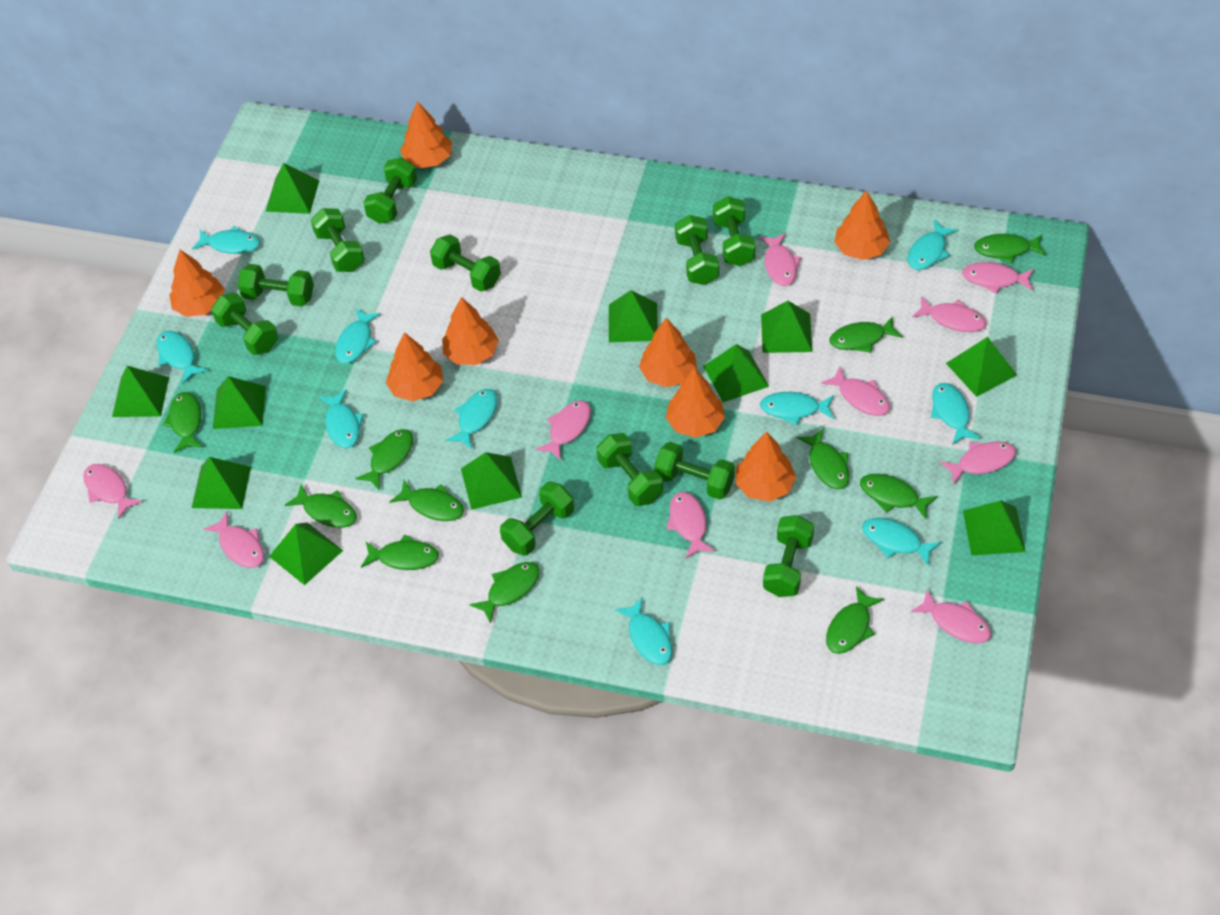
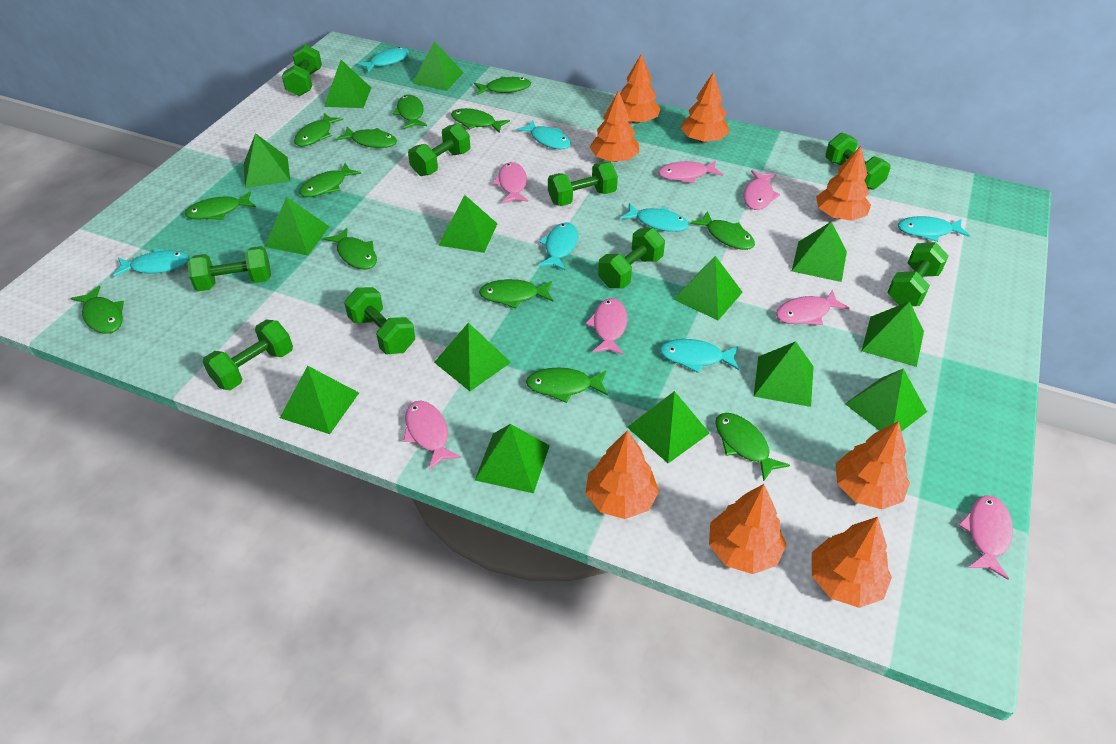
green dumbbell: [211,293,278,355] [238,264,314,306] [311,208,365,272] [363,157,417,224] [430,234,501,292] [500,482,574,555] [597,433,663,506] [654,442,735,500] [675,215,719,285] [713,196,755,266] [763,515,814,597] = 11 -> [187,246,271,291] [203,319,293,390] [282,44,322,96] [344,287,415,355] [408,124,470,176] [548,162,618,206] [598,228,665,288] [825,133,891,190] [887,242,949,306] = 9
green fish: [163,392,203,453] [285,484,357,528] [355,429,413,490] [361,534,439,570] [390,480,464,521] [469,562,540,624] [797,428,849,489] [826,586,884,654] [829,316,903,353] [860,474,938,519] [974,234,1046,264] = 11 -> [71,286,124,334] [185,191,256,220] [294,113,343,147] [299,163,361,197] [323,228,377,269] [336,127,397,148] [392,95,427,129] [451,108,510,133] [474,77,531,95] [479,279,553,309] [526,368,608,403] [690,211,755,250] [715,413,790,482] = 13
green pyramid: [112,366,169,417] [192,457,251,509] [213,376,266,429] [265,163,319,214] [269,522,343,585] [461,452,522,510] [609,290,658,342] [703,344,769,402] [761,301,812,353] [946,337,1017,397] [963,500,1026,556] = 11 -> [244,133,290,188] [265,197,330,256] [280,366,359,434] [324,60,371,108] [412,41,464,91] [434,322,511,391] [438,195,498,253] [475,424,550,493] [627,391,710,463] [673,256,743,320] [754,341,813,407] [792,222,847,282] [845,369,927,432] [862,301,924,367] = 14
pink fish: [83,464,143,519] [203,512,264,568] [536,400,591,461] [666,492,715,558] [759,233,801,286] [821,367,890,416] [911,590,991,643] [912,296,986,332] [940,441,1016,485] [962,262,1034,294] = 10 -> [403,400,461,470] [492,162,528,203] [586,298,628,355] [658,160,723,183] [743,170,780,210] [776,290,849,325] [958,495,1013,580] = 7
turquoise fish: [157,331,208,384] [192,226,260,254] [319,389,364,448] [335,308,381,364] [446,389,498,449] [615,597,672,665] [760,392,834,426] [862,518,941,566] [908,220,958,270] [931,383,981,445] = 10 -> [113,248,190,277] [357,47,409,73] [517,120,571,149] [538,223,578,271] [620,203,689,232] [660,339,739,373] [898,216,970,242] = 7

